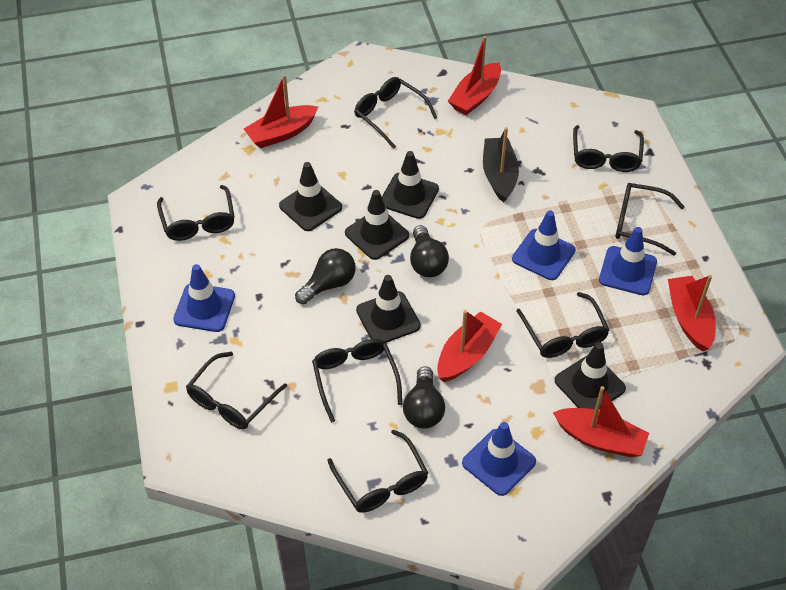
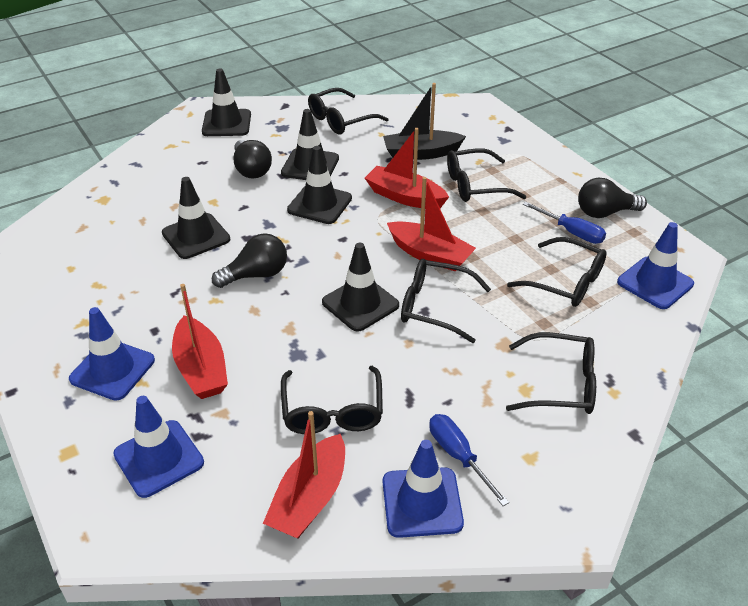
black glasses: [157,185,235,241] [186,352,287,429] [312,339,402,423] [327,429,428,513] [354,77,437,149] [516,292,610,358] [573,125,644,172] [615,183,685,256] = 8 -> [281,366,383,434] [308,88,388,134] [401,259,491,343] [447,148,527,202] [506,332,596,414] [507,237,607,307] = 6
blue screwdriver: none = 0 -> [429,414,509,506] [523,201,606,244] = 2
red boat: [244,74,318,148] [437,310,502,382] [448,36,501,115] [553,386,649,457] [668,275,716,352] = 5 -> [172,284,228,399] [263,411,345,539] [365,128,449,208] [387,177,476,271] = 4

